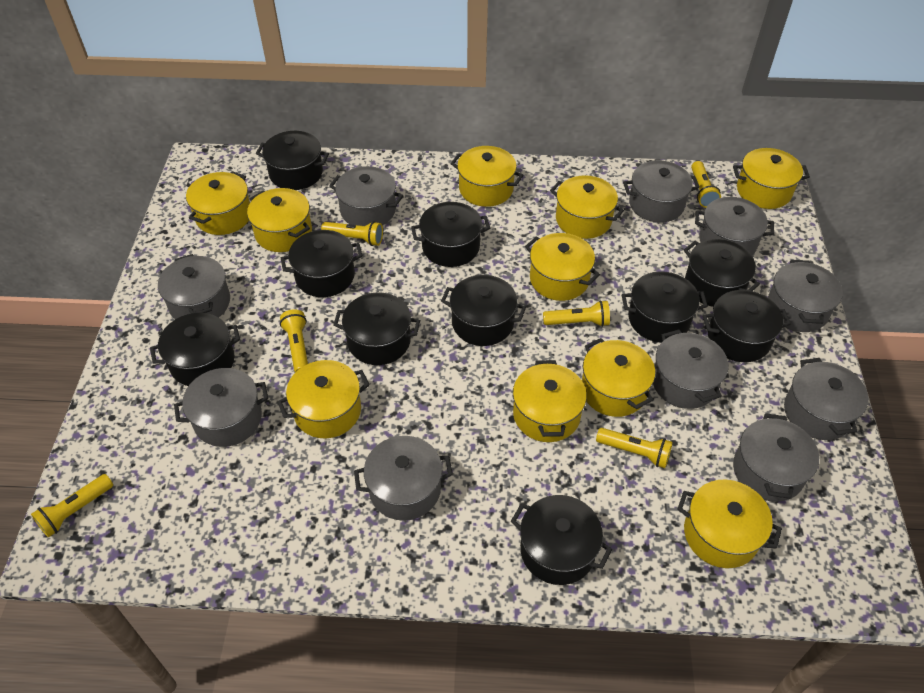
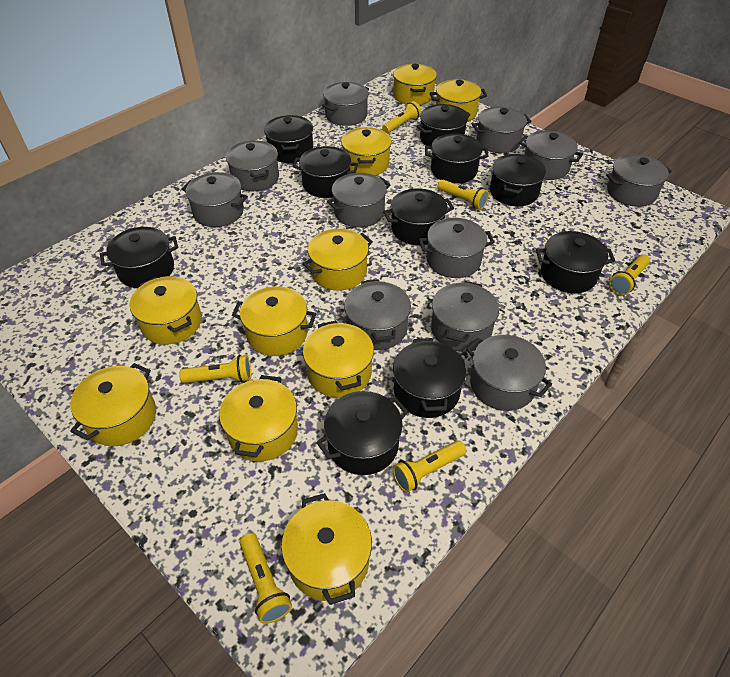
grey pot: [158,254,230,319] [174,368,268,447] [329,166,403,226] [354,436,453,521] [623,160,700,223] [653,329,728,409] [695,197,774,255] [733,413,819,502] [768,260,843,332] [784,358,868,440] = 10 -> [182,172,248,227] [226,140,279,191] [322,82,369,126] [327,173,391,228] [344,279,411,350] [419,218,495,278] [431,281,499,352] [466,335,552,411] [472,106,532,153] [519,130,583,180] [606,154,672,207] = 11

